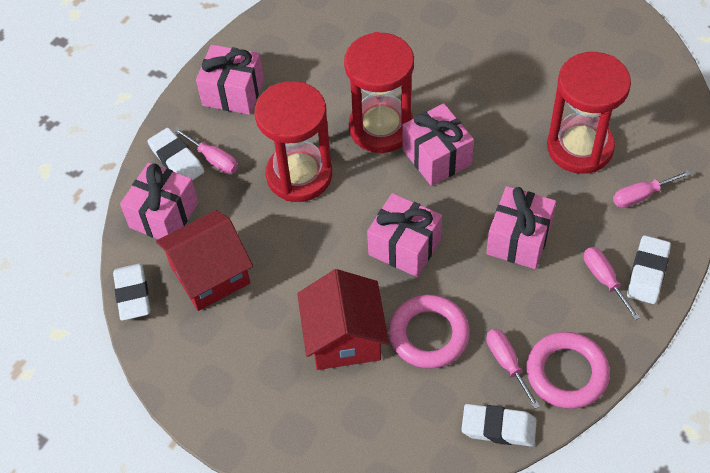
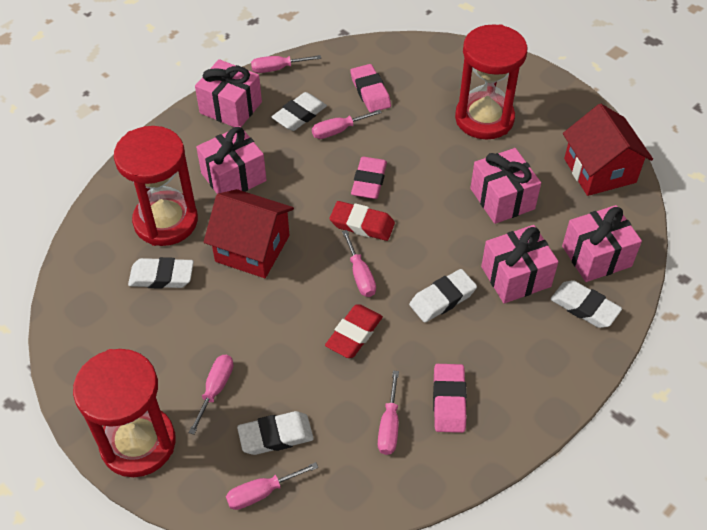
pink eraser: none = 0 -> [350,64,391,113] [351,157,387,199] [433,364,467,433] = 3
pink ring: [389,295,470,369] [526,332,610,409] = 2 -> none = 0
pink screwdriver: [174,128,238,174] [486,329,540,409] [584,247,640,320] [613,170,691,208] = 4 -> [188,355,234,435] [226,462,318,510] [251,55,321,73] [312,109,382,139] [342,230,376,297] [378,370,399,455] = 6
red eraser: none = 0 -> [325,304,383,358] [330,201,395,241] = 2
white eraser: [113,263,150,321] [147,128,204,180] [461,404,537,447] [627,235,671,304] = 4 -> [128,257,194,289] [237,411,314,455] [272,92,327,131] [409,269,477,323] [551,280,622,328] = 5

